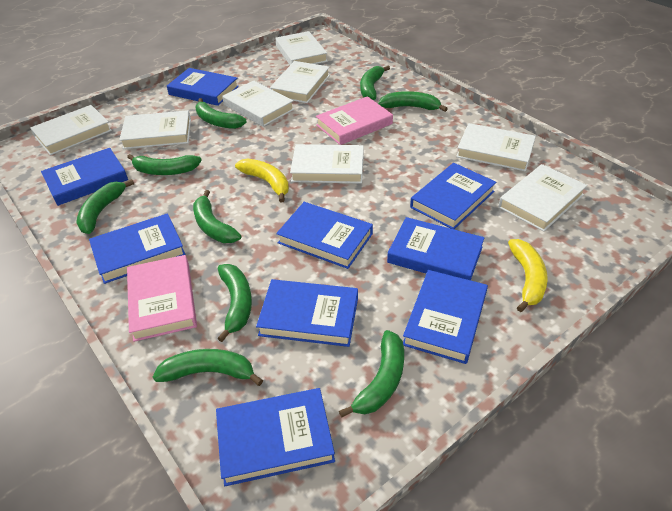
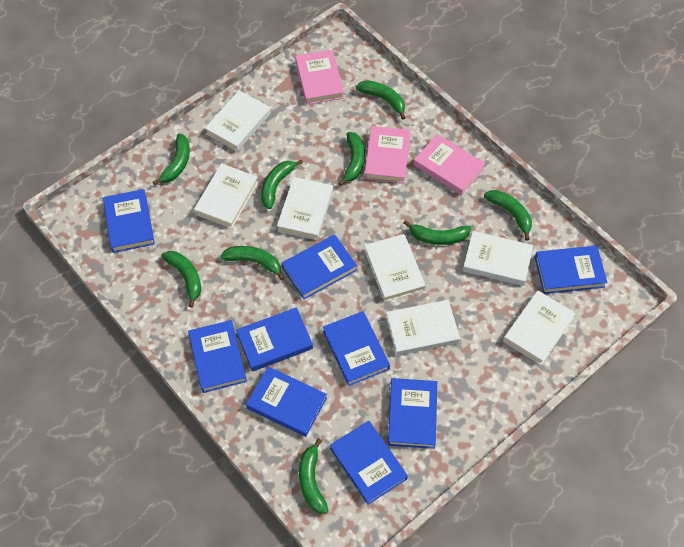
pink book: [127,255,197,342] [316,96,393,145] = 2 -> [295,50,344,105] [364,126,411,183] [414,134,486,195] = 3
white book: [30,105,112,155] [119,110,191,149] [222,81,294,127] [270,61,330,103] [275,31,328,65] [290,144,364,184] [456,123,536,172] [498,164,587,232] = 8 -> [194,163,258,229] [205,90,271,152] [277,177,333,240] [364,234,426,302] [386,300,460,356] [463,231,533,286] [503,291,576,365] = 7
yellow banana: [235,158,289,202] [508,239,547,312] = 2 -> none = 0

